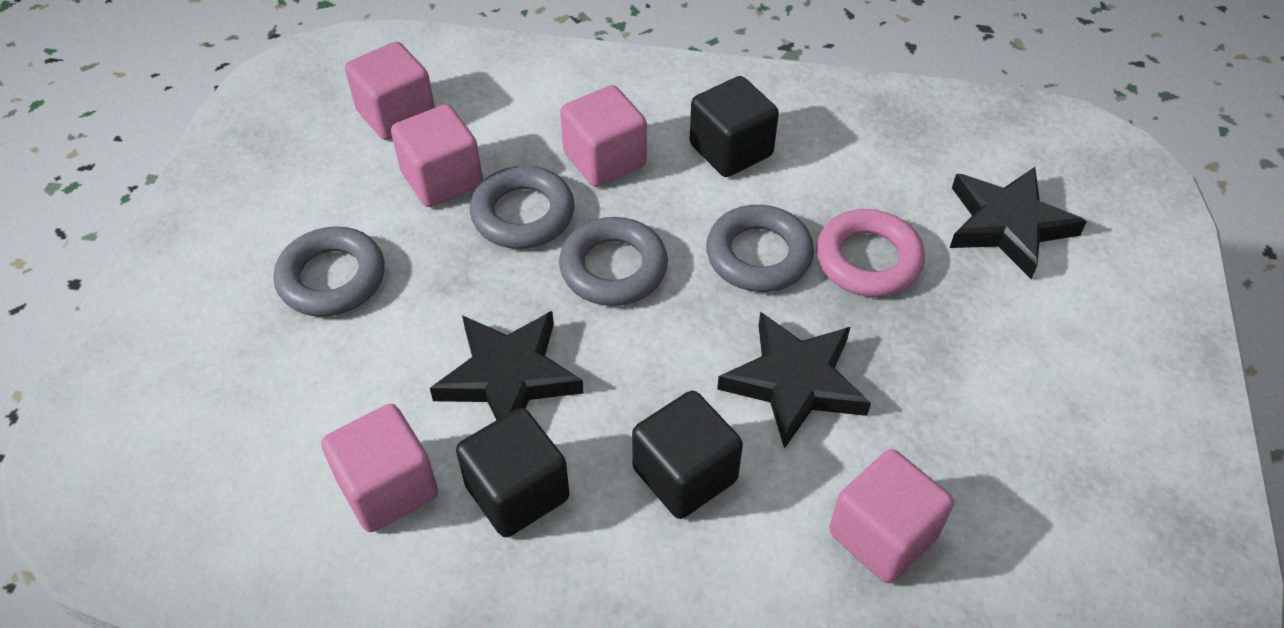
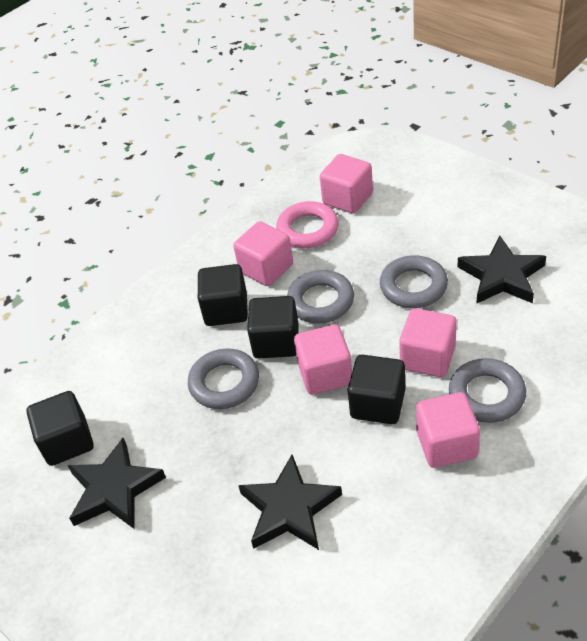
black cube: [456,408,569,537] [632,391,743,519] [689,76,779,177] = 3 -> [27,391,94,466] [198,264,248,326] [247,296,299,359] [347,355,405,424] = 4

